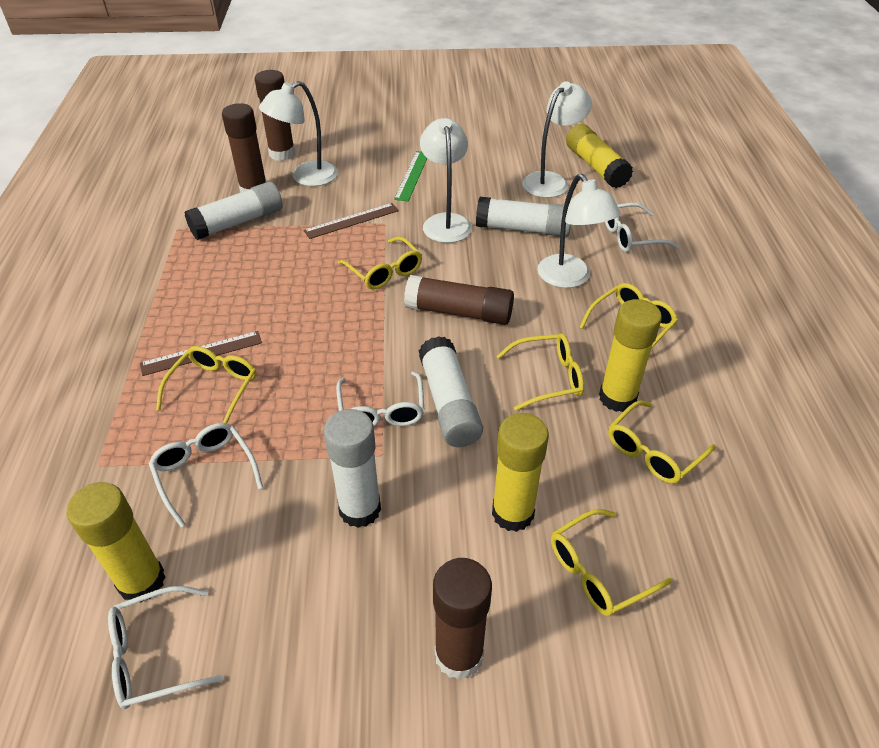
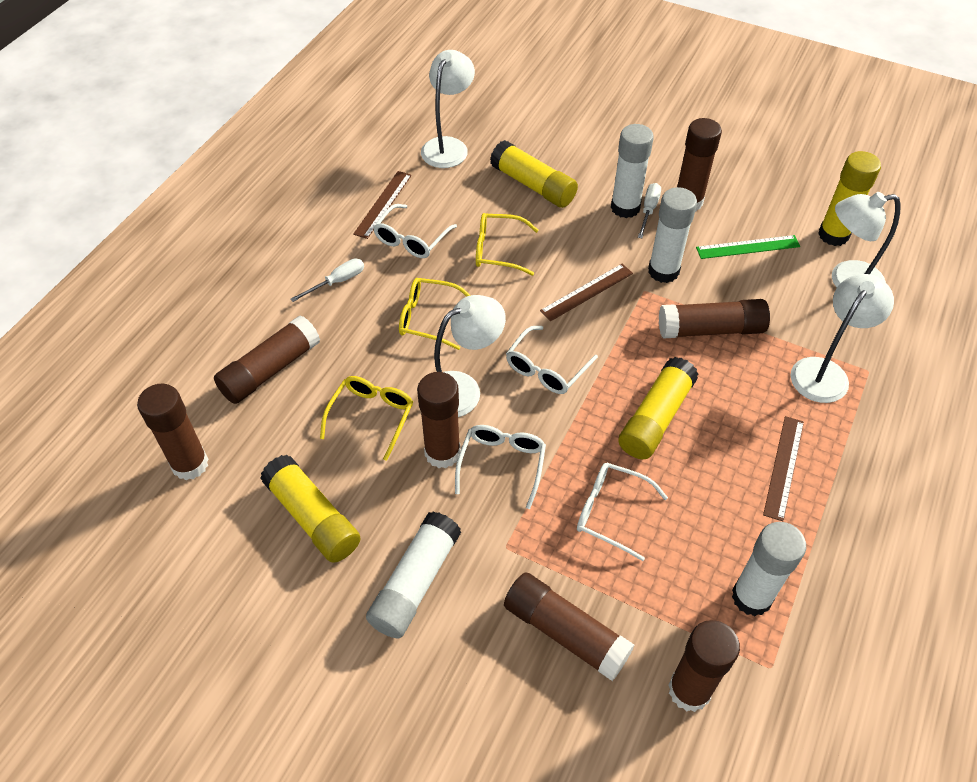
brown glue stick: [222,103,266,193] [255,70,295,161] [404,275,514,325] [433,558,492,680] = 4 -> [137,384,209,480] [214,315,320,404] [417,372,460,468] [504,573,635,681] [659,299,770,339] [669,620,740,712] [677,118,722,211] = 7
brown ruler: [140,331,262,376] [303,203,399,239] = 2 -> [353,171,412,239] [540,264,633,321] [763,416,804,521] = 3
white screwdriver: none = 0 -> [291,258,364,302] [638,183,661,238] = 2
yellow glasses: [156,346,256,423] [338,236,422,289] [497,333,584,411] [551,509,673,616] [579,283,678,349] [608,400,716,484] = 6 -> [320,376,413,461] [399,278,471,350] [476,213,539,276] = 3

